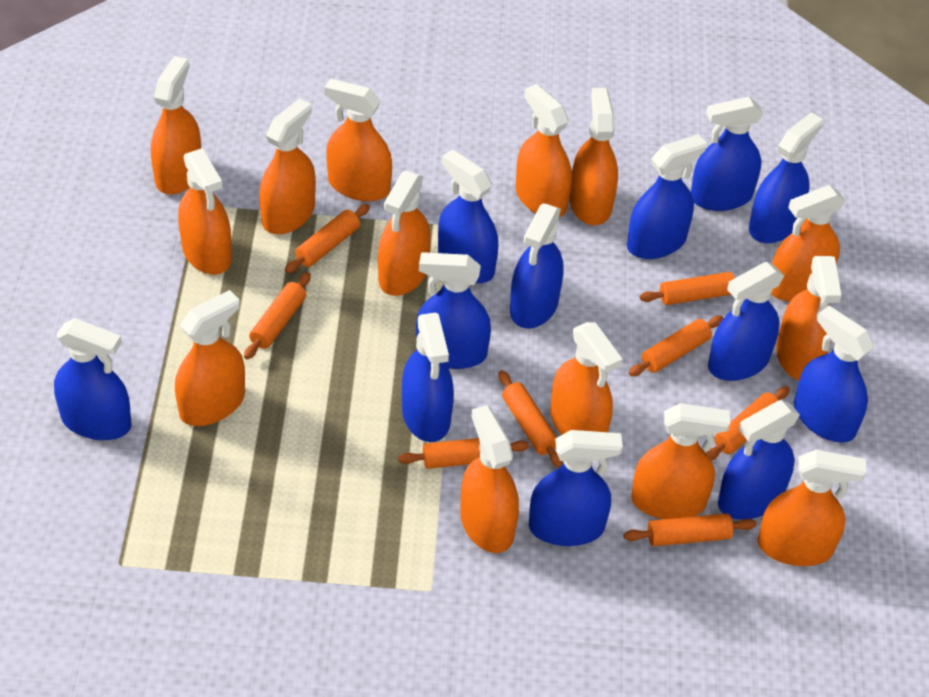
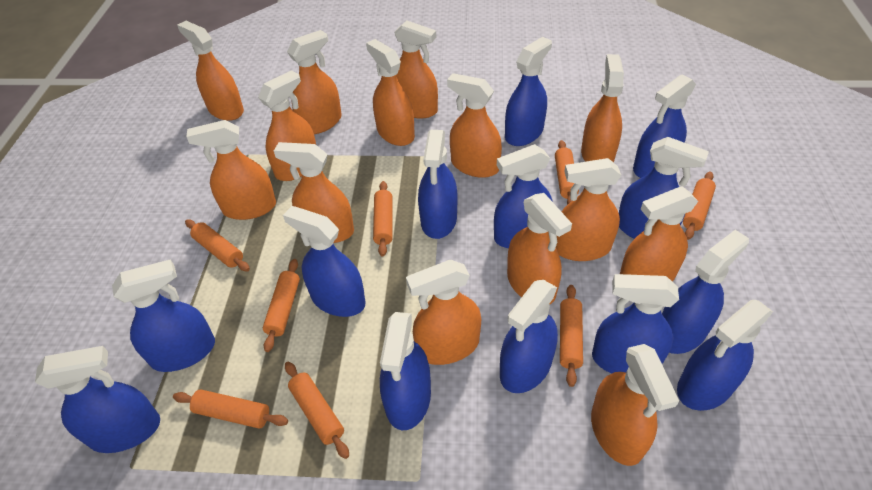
blue spray bottle: [54,318,132,440] [402,313,454,442] [416,252,491,369] [438,149,498,283] [510,203,563,329] [529,430,623,546] [627,134,707,259] [691,97,763,211] [708,262,784,381] [718,400,800,520] [749,112,823,243] [794,306,874,443] = 12 -> [35,346,160,453] [112,259,215,372] [283,206,366,317] [380,312,431,430] [418,130,458,239] [494,144,553,248] [500,280,558,393] [505,37,552,146] [592,274,679,374] [619,137,709,239] [633,74,696,178] [662,230,749,354] [677,300,773,411] = 13

